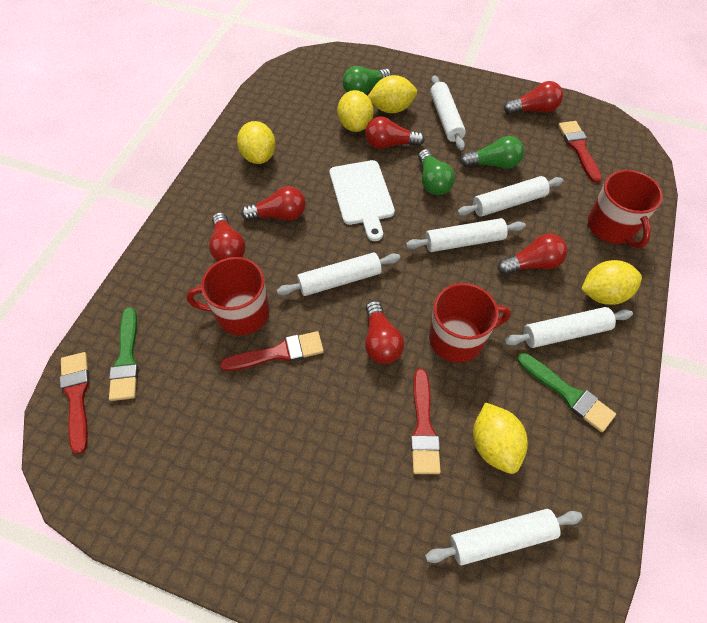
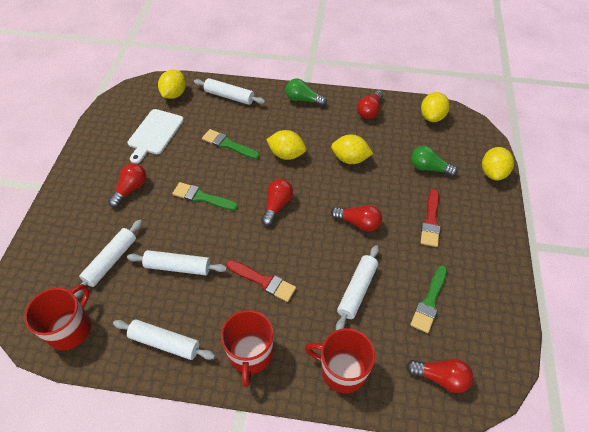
green brush: [109,307,139,401] [517,353,616,432] = 2 -> [172,182,238,211] [202,129,260,159] [410,265,447,333] = 3
green light bulb: [343,66,392,94] [418,149,455,195] [460,136,524,169] = 3 -> [286,78,327,106] [411,146,458,176] = 2
red brush: [60,352,90,454] [220,331,324,371] [411,369,441,474] [558,121,602,183] = 4 -> [226,260,296,302] [420,189,440,247] = 2
red light bulb: [209,212,245,261] [241,186,306,221] [365,116,425,149] [365,301,404,364] [498,234,567,275] [504,81,563,114] = 6 -> [108,163,146,207] [261,179,293,226] [331,205,382,232] [357,90,383,119] [406,359,473,393] = 5
white rolling pin: [277,252,400,296] [406,218,526,252] [425,509,583,565] [430,75,466,151] [457,176,564,217] [504,307,633,348] = 6 -> [74,220,142,297] [113,320,215,360] [127,250,227,275] [194,78,265,105] [336,245,379,330] = 5

